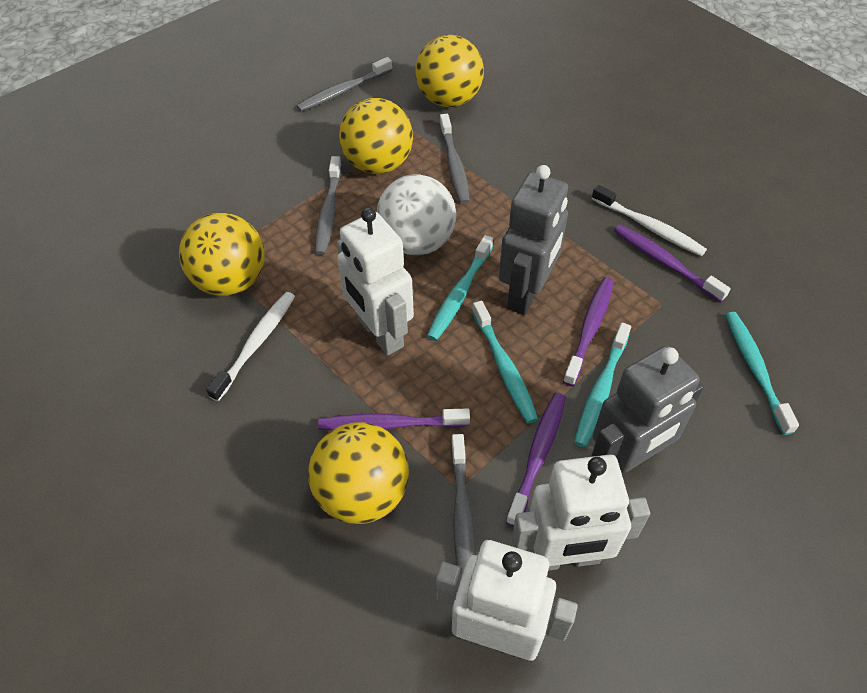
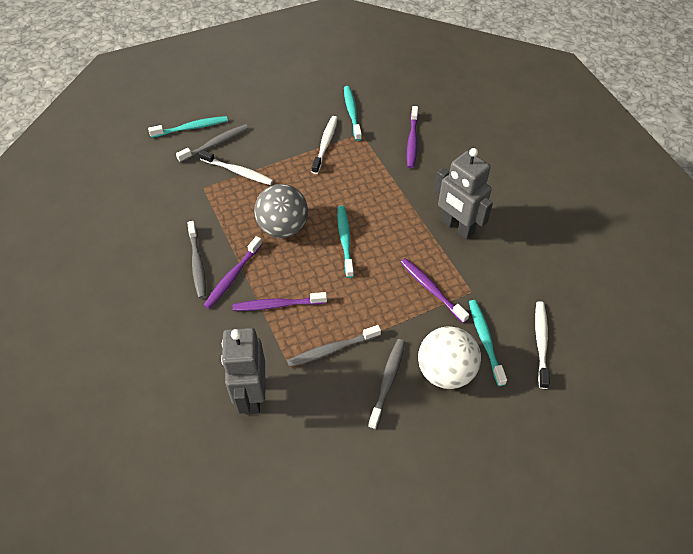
grey ball: none = 0 -> [254,184,308,238] = 1
white robot: [337,207,414,356] [436,540,578,661] [512,454,650,571] = 3 -> none = 0
white toothbrush: [206,292,295,402] [592,185,707,257] = 2 -> [199,150,274,185] [312,116,338,174] [535,301,550,389] = 3
yellow ball: [179,213,265,296] [308,422,409,524] [339,98,413,174] [416,35,484,107] = 4 -> none = 0

